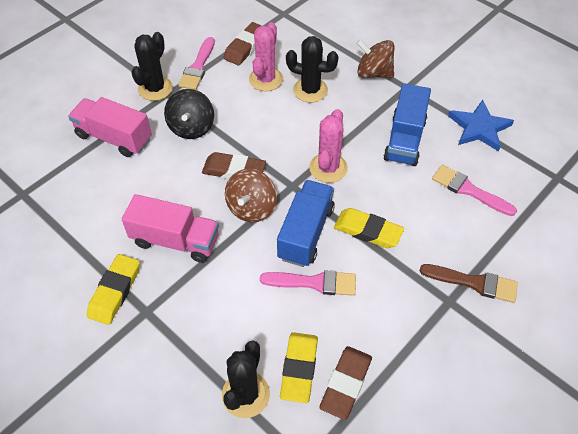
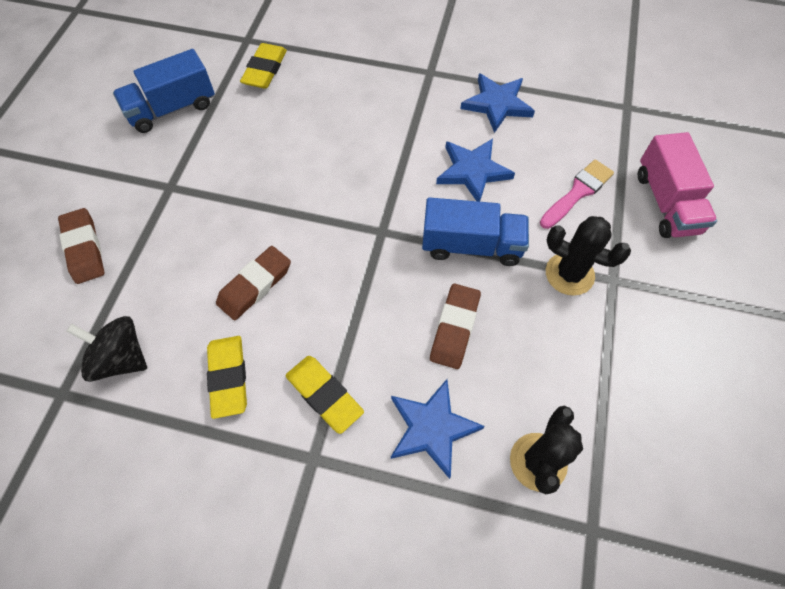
black cactus: [131,32,173,101] [222,340,270,418] [286,36,339,103] = 3 -> [510,406,583,494] [546,216,631,296] = 2
blue star: [448,100,514,152] = 1 -> [391,379,485,479] [436,139,515,202] [460,73,535,133] = 3
brown brush: [420,264,518,303] = 1 -> none = 0
brown spinning top: [225,169,277,222] [356,39,394,78] = 2 -> none = 0
pink brush: [178,37,215,90] [260,270,356,296] [432,165,517,216] = 3 -> [540,159,614,229] = 1
pink cactus: [249,22,283,91] [309,109,348,183] = 2 -> none = 0
pink truck: [68,97,152,157] [122,194,219,263] = 2 -> [638,132,717,238] = 1

